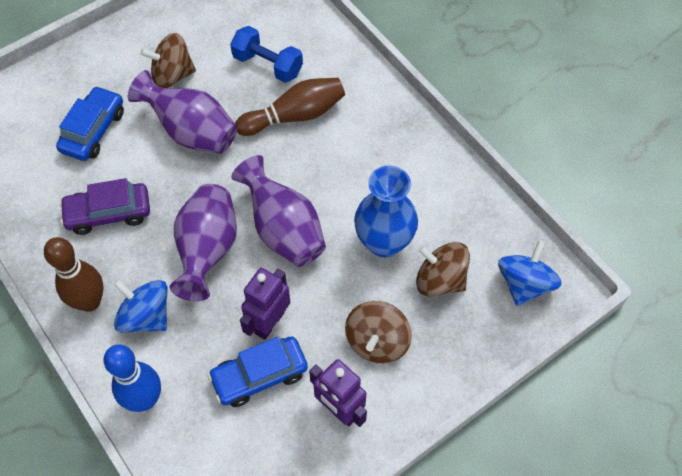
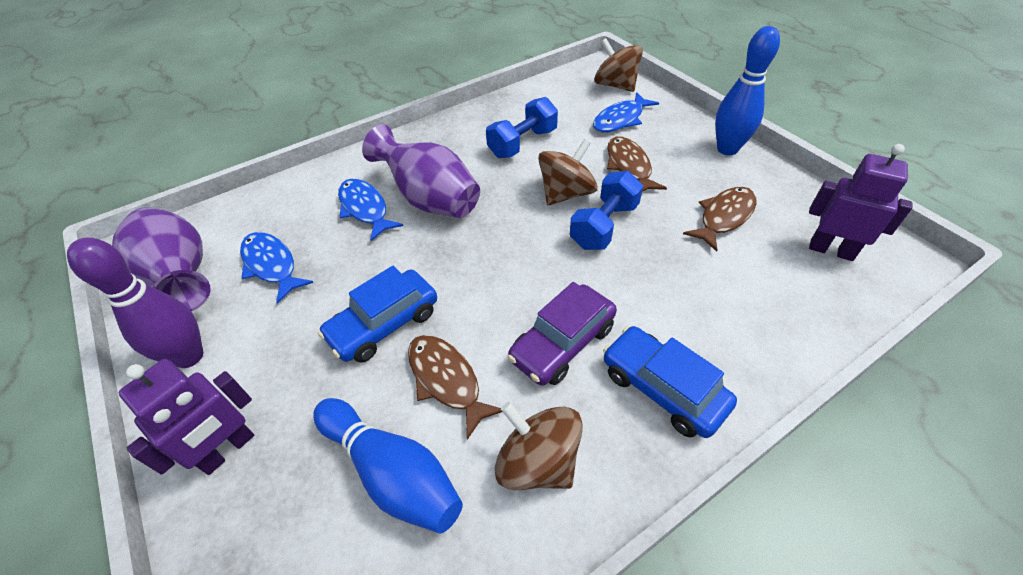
blue bowling pin: [103,344,161,412] = 1 -> [313,398,463,534] [715,26,780,155] = 2
blue dumbbell: [230,26,303,83] = 1 -> [486,97,558,158] [570,171,643,250] = 2
blue fish: none = 0 -> [240,232,313,304] [338,179,403,241] [593,92,659,132] = 3
blue spinning top: [113,279,168,332] [498,240,562,306] = 2 -> none = 0
blue vase: [354,165,418,258] = 1 -> none = 0
brown bowling pin: [44,237,103,312] [235,78,345,136] = 2 -> none = 0
brown fish: none = 0 -> [408,335,502,440] [607,136,667,192] [683,187,756,252] = 3
purple bowling pin: none = 0 -> [67,238,203,368] = 1
purple vase: [128,70,237,154] [169,184,237,301] [231,155,326,267] = 3 -> [112,207,211,311] [362,124,480,218] = 2

